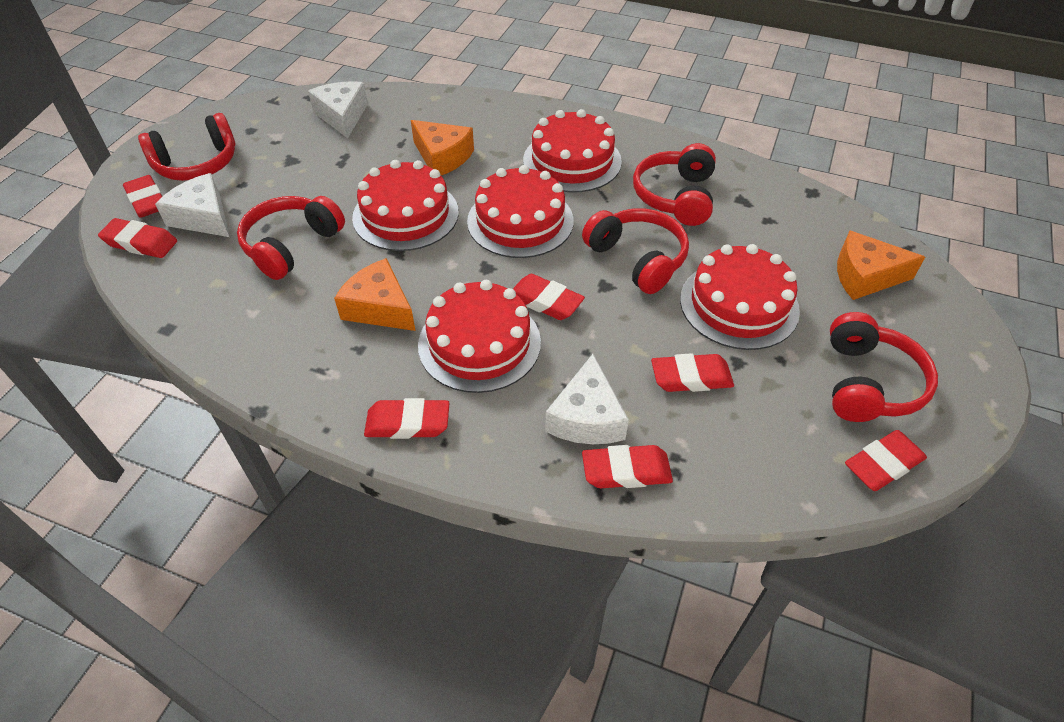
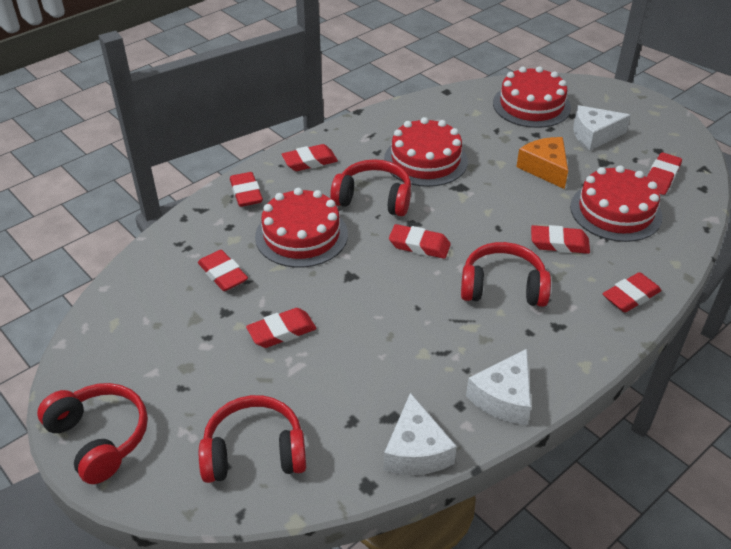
orange cheese: [334,258,416,331] [411,120,474,175] [837,231,925,300] = 3 -> [516,137,568,189] = 1
red cake: [352,160,459,251] [418,280,541,393] [467,165,574,258] [523,109,622,192] [680,244,800,350] = 5 -> [255,188,348,268] [384,117,468,187] [493,66,571,128] [570,165,663,242] = 4
red eraser: [98,218,177,258] [123,175,162,218] [364,398,449,439] [513,274,585,320] [582,445,673,488] [651,353,734,392] [845,430,927,491] = 7 -> [198,250,248,291] [230,172,263,207] [246,308,316,348] [282,144,338,171] [389,224,451,259] [531,225,590,254] [603,272,662,312] [647,152,682,195] = 8
red headphones: [138,113,235,181] [237,196,345,280] [582,208,689,294] [633,143,716,226] [830,312,938,422] = 5 -> [37,383,148,484] [199,395,306,483] [330,159,411,216] [461,242,551,307] = 4

